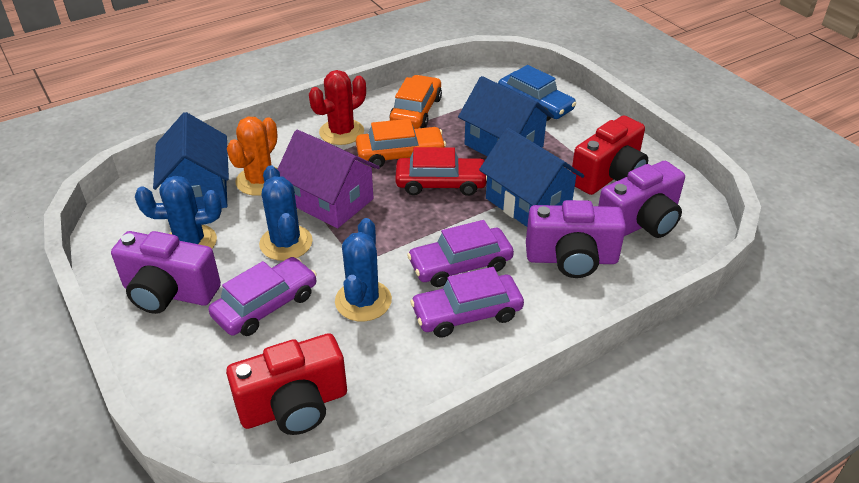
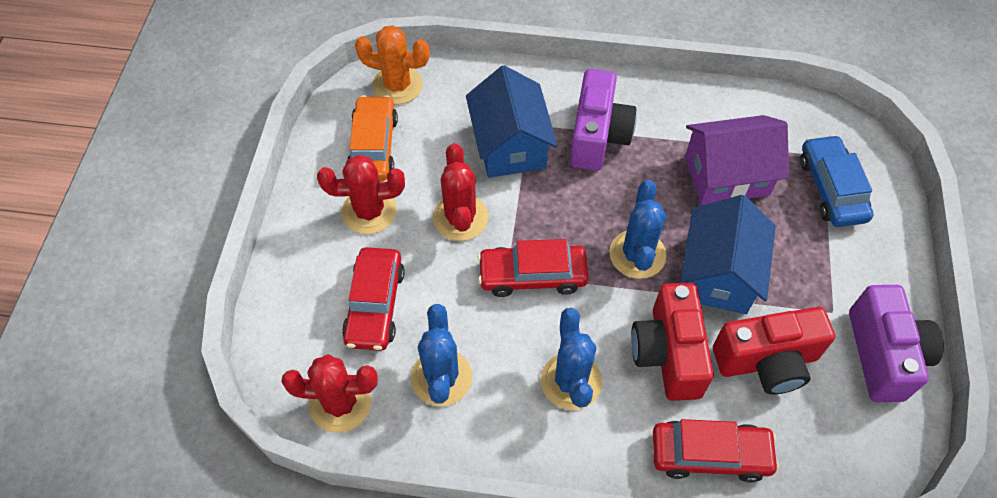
blue house: [153,112,229,209] [458,76,554,157] [479,128,584,227] = 3 -> [466,65,558,178] [680,195,776,314] = 2
orange car: [356,119,446,168] [389,75,442,129] = 2 -> [347,95,398,181] = 1
purple camera: [111,231,221,314] [526,200,626,278] [598,161,685,238] = 3 -> [570,69,637,171] [849,285,944,402] = 2
purple car: [209,257,317,336] [407,220,514,287] [410,267,524,338] = 3 -> none = 0
red cactus: [309,70,366,145] = 1 -> [281,354,378,433] [317,155,405,234] [433,143,488,241] = 3
red car: [395,147,487,196] = 1 -> [342,247,405,351] [477,239,589,297] [653,419,779,483] = 3

